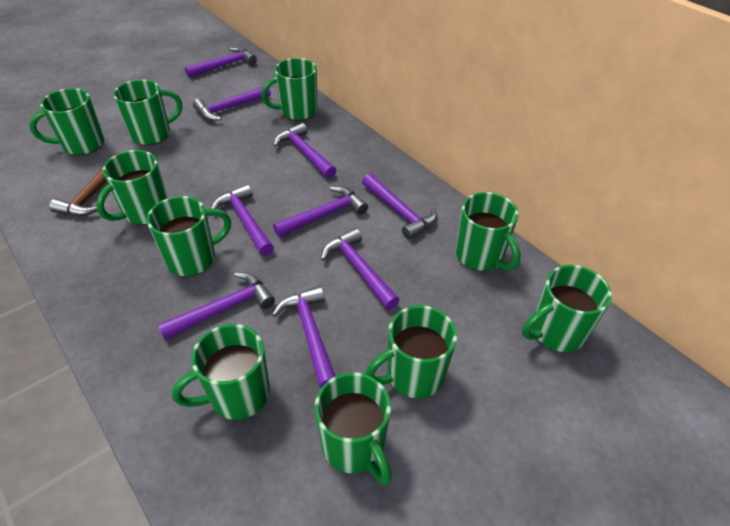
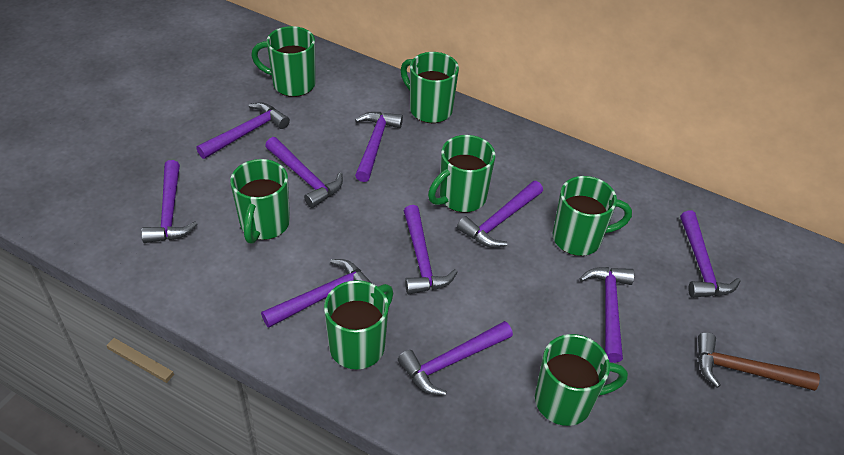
green mug: [29,88,104,155] [96,150,168,225] [113,80,182,145] [147,196,231,277] [172,324,270,420] [261,58,317,120] [314,372,392,485] [365,305,457,398] [456,192,521,271] [522,265,612,352] = 10 -> [230,159,290,244] [251,26,316,97] [324,280,393,369] [400,52,459,123] [428,135,495,212] [535,334,628,426] [553,176,632,256] = 7
purple hammer: [157,272,275,340] [185,47,257,78] [193,86,271,121] [211,184,274,256] [272,286,335,388] [273,123,336,178] [273,186,368,237] [321,228,400,309] [362,174,437,240] = 9 -> [141,160,197,243] [196,102,290,159] [261,259,373,328] [265,137,343,208] [355,112,403,182] [398,321,513,396] [404,205,458,295] [457,181,543,248] [579,267,634,363] [680,211,741,298] = 10

